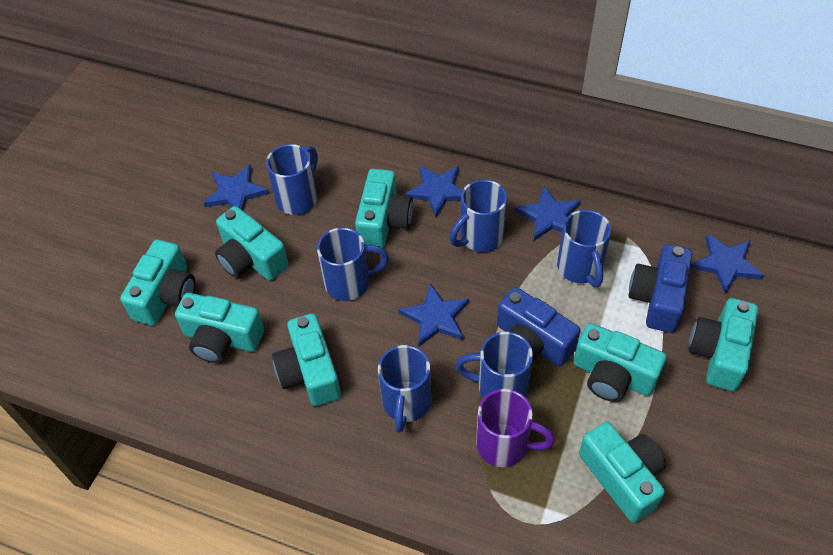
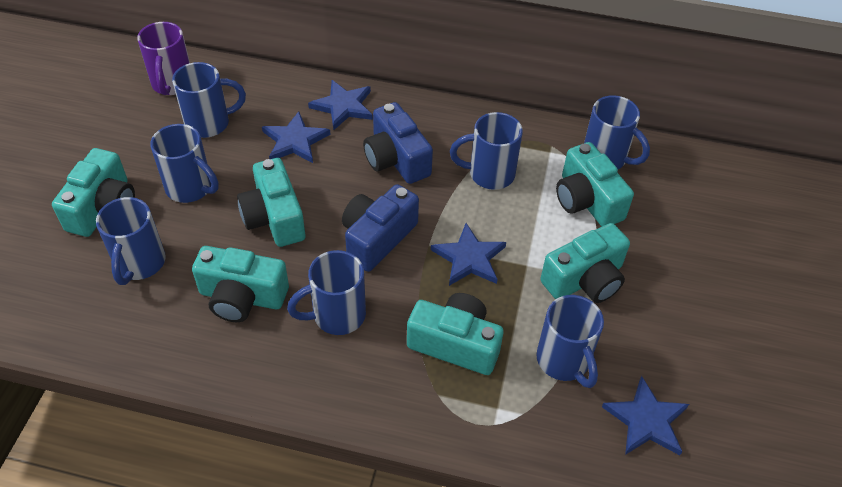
blue mug: [266,144,318,215] [317,227,389,301] [378,345,431,433] [449,179,507,252] [456,332,533,398] [557,210,611,287] = 6 -> [96,197,166,285] [150,124,219,203] [172,62,246,138] [287,250,366,335] [450,112,523,190] [536,295,604,388] [584,95,650,169] = 7
blue star: [204,164,269,210] [398,284,469,346] [405,165,463,218] [514,185,581,241] [691,234,764,294] = 5 -> [262,111,331,163] [308,80,373,130] [431,223,506,286] [602,376,689,455] = 4
turquoise camera: [120,240,196,325] [175,293,264,363] [215,206,289,281] [272,313,341,406] [355,169,413,249] [574,323,666,402] [579,422,666,523] [689,298,758,391] = 8 -> [52,148,135,237] [192,246,289,322] [237,158,305,247] [407,293,504,375] [540,223,630,303] [556,142,634,226] = 6

